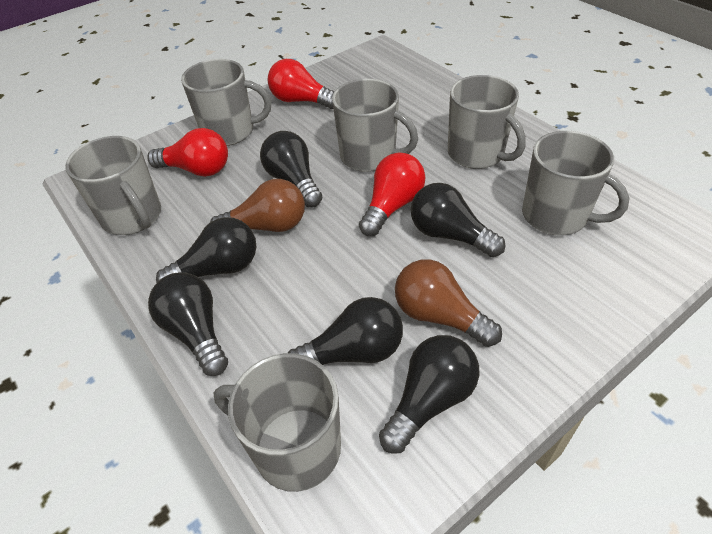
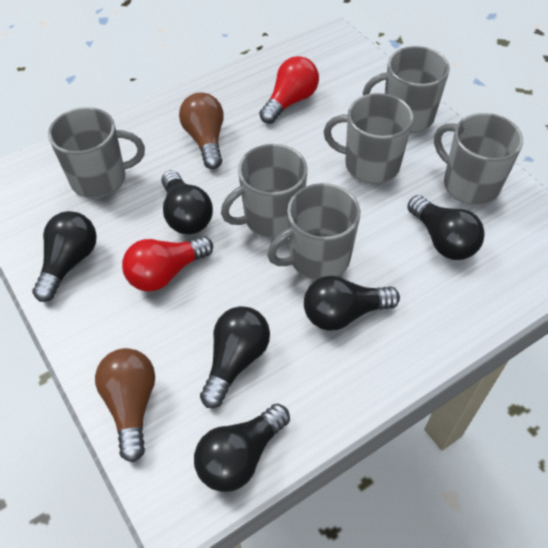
red light bulb: [147,128,228,177] [267,59,334,109] [359,152,425,236] = 3 -> [122,236,213,291] [259,56,319,124] = 2

